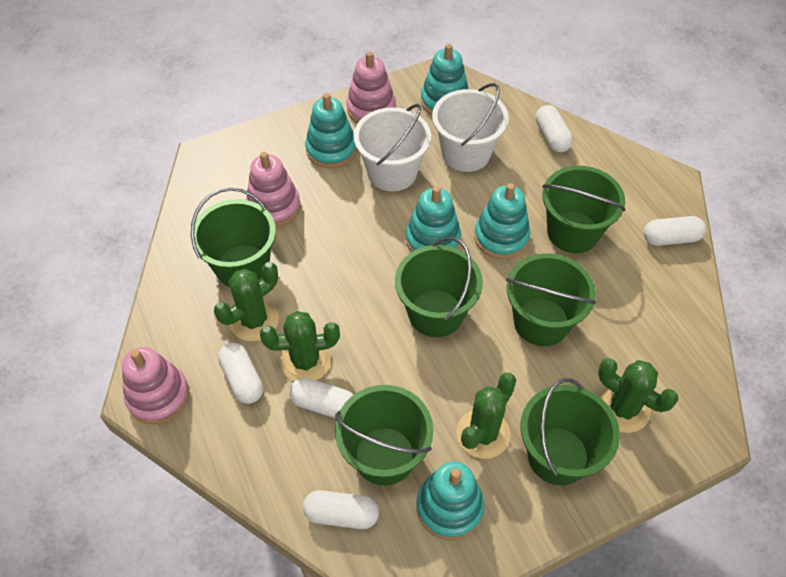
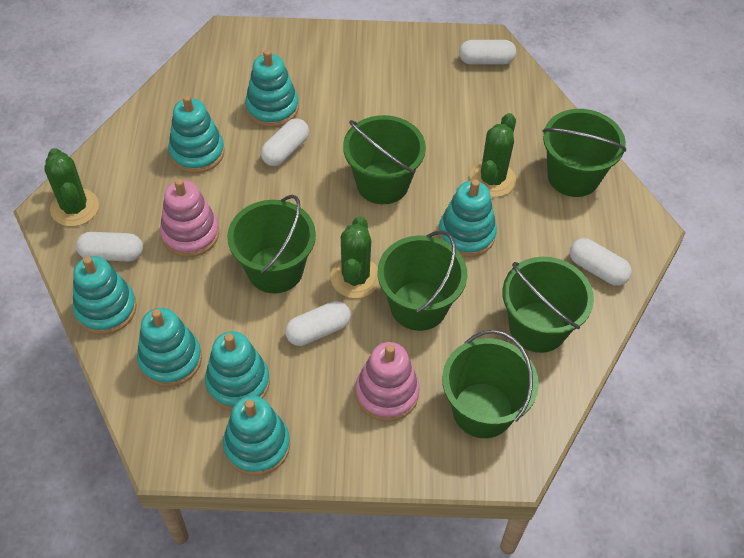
green cactus: [214,262,279,341] [260,311,340,381] [456,373,516,459] [598,358,679,433] = 4 -> [44,148,99,226] [331,216,379,298] [469,113,516,197] = 3
pink stacking toy: [122,347,189,424] [246,152,300,227] [346,51,396,123] = 3 -> [160,179,219,257] [355,342,420,421] = 2
turquoise stacking toy: [305,93,357,168] [406,186,461,252] [417,462,485,540] [421,44,468,115] [474,183,530,259] = 5 -> [73,256,137,335] [137,308,202,387] [168,95,225,173] [205,331,270,410] [223,396,290,476] [245,50,299,127] [438,179,497,257] = 7
white bucket: [354,104,431,191] [432,83,509,172] = 2 -> none = 0

